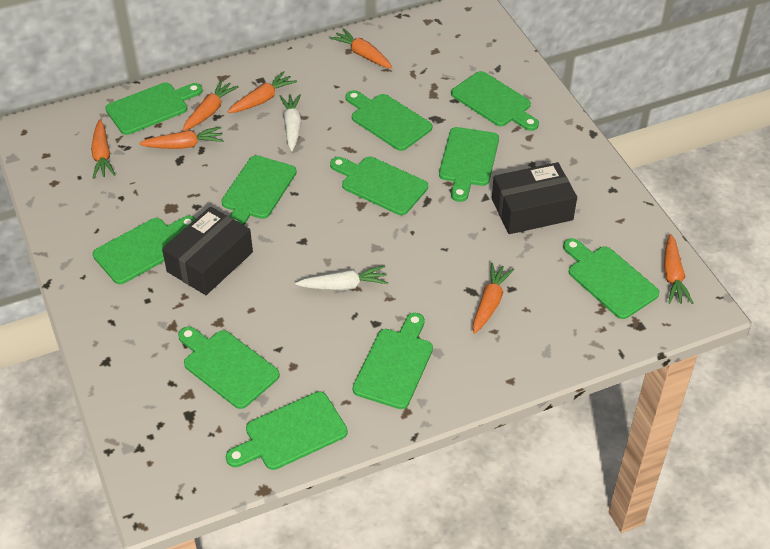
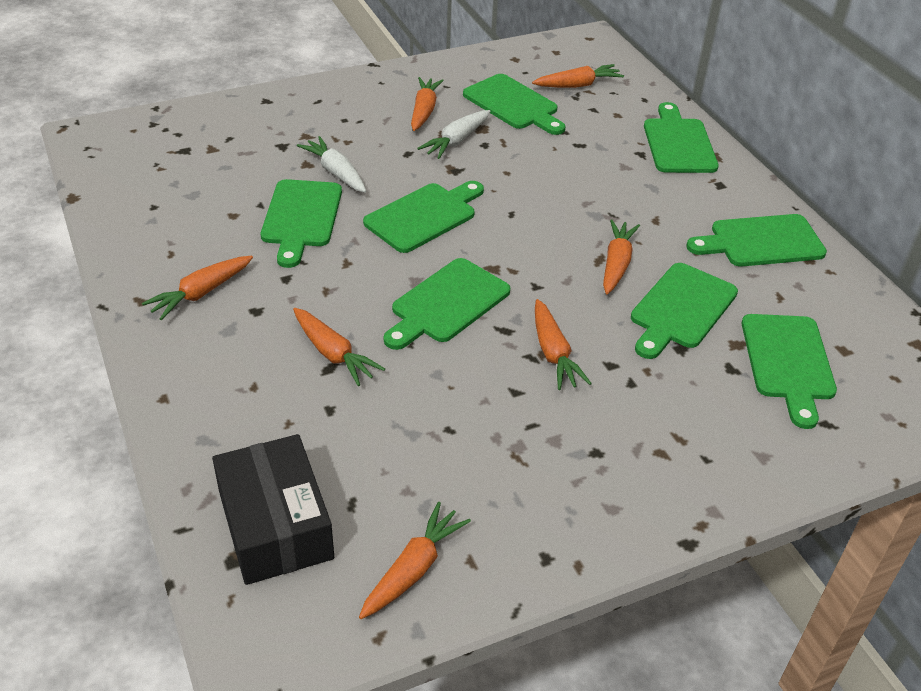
black box: [162,207,253,295] [492,162,577,234] = 2 -> [212,434,334,585] = 1
green cutting board: [93,216,196,284] [106,83,203,135] [178,326,280,409] [221,155,297,225] [226,392,348,470] [330,157,428,215] [346,90,432,151] [352,313,433,409] [439,127,499,202] [451,71,539,131] [563,238,660,319] = 11 -> [261,179,342,268] [363,181,484,253] [384,258,510,350] [463,74,566,135] [631,263,738,359] [644,102,719,173] [686,214,827,267] [742,314,837,429] = 8

